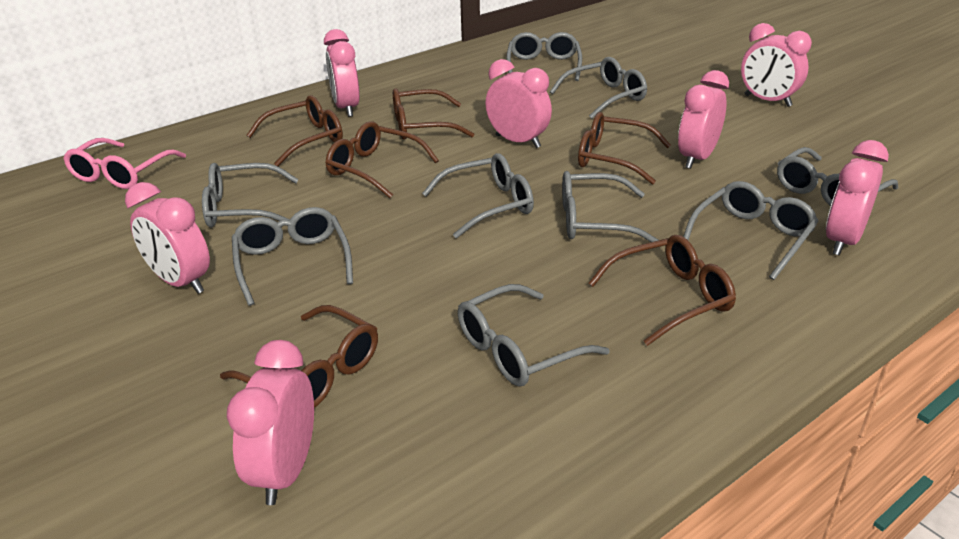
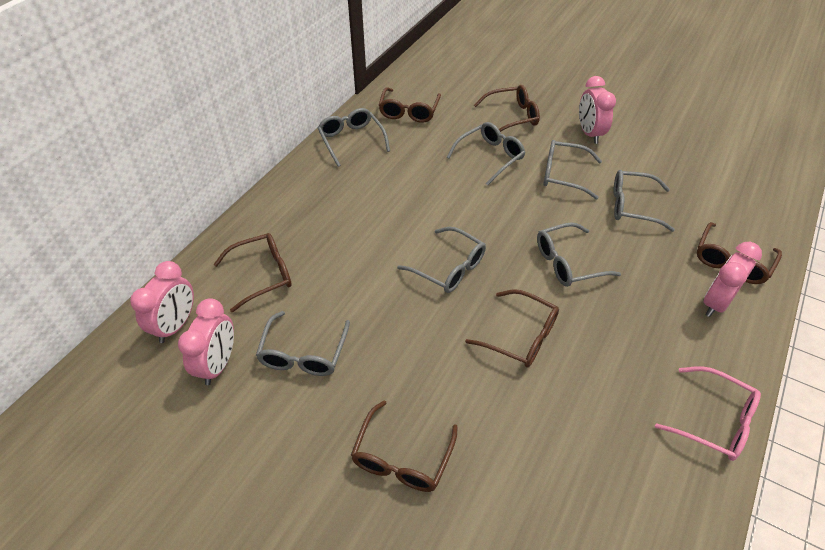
grey glasses: [202,163,299,228] [232,207,353,306] [422,153,534,239] [458,284,610,386] [506,32,582,81] [550,57,647,119] [562,171,658,242] [683,181,819,280] [777,147,898,206] = 9 -> [256,311,350,376] [318,108,390,167] [397,227,486,293] [447,122,525,185] [537,222,621,287] [543,140,602,199] [614,170,675,232] = 7
pink clock: [125,182,210,294] [227,340,314,505] [324,29,360,117] [485,59,552,148] [678,70,729,169] [741,23,812,107] [826,140,889,256] = 7 -> [130,261,194,343] [178,298,234,385] [579,76,616,144] [704,242,762,317] = 4

